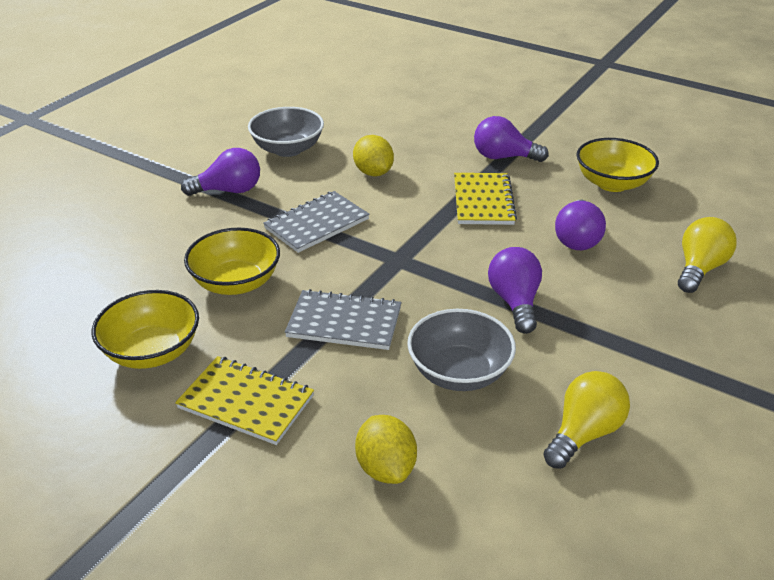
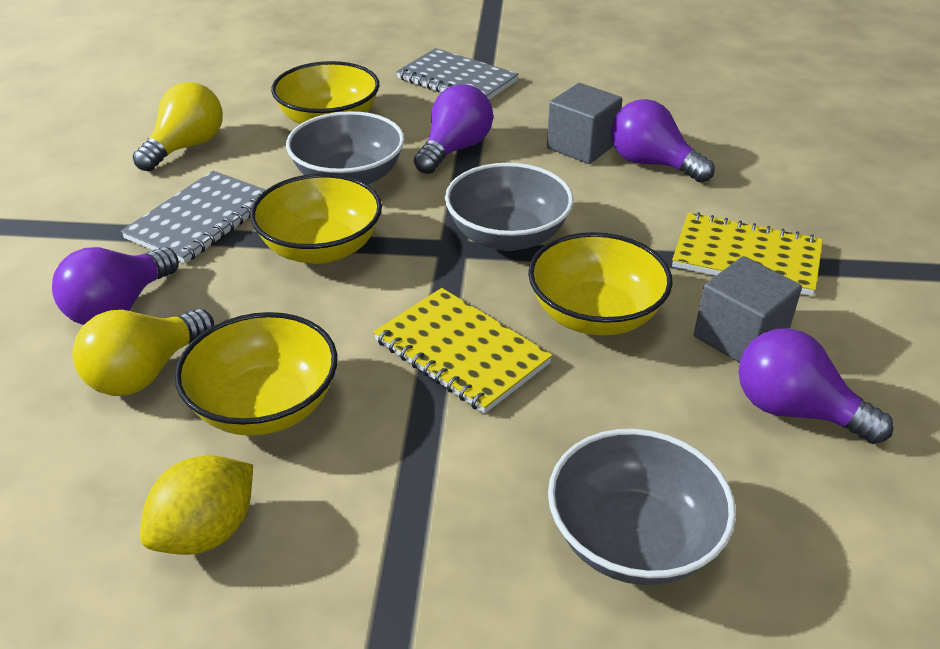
grey bowl: [248,107,324,157] [407,309,516,391] = 2 -> [286,111,404,184] [445,163,573,251] [548,429,736,585] = 3
grey cube: none = 0 -> [547,83,622,164] [694,256,802,363] = 2
yellow bowl: [92,290,199,369] [184,228,280,295] [576,138,659,192] = 3 -> [175,312,337,436] [250,173,382,264] [271,61,380,124] [528,232,673,335] = 4
yellow lemon: [353,135,394,176] [355,415,417,484] = 2 -> [140,455,253,555] = 1

